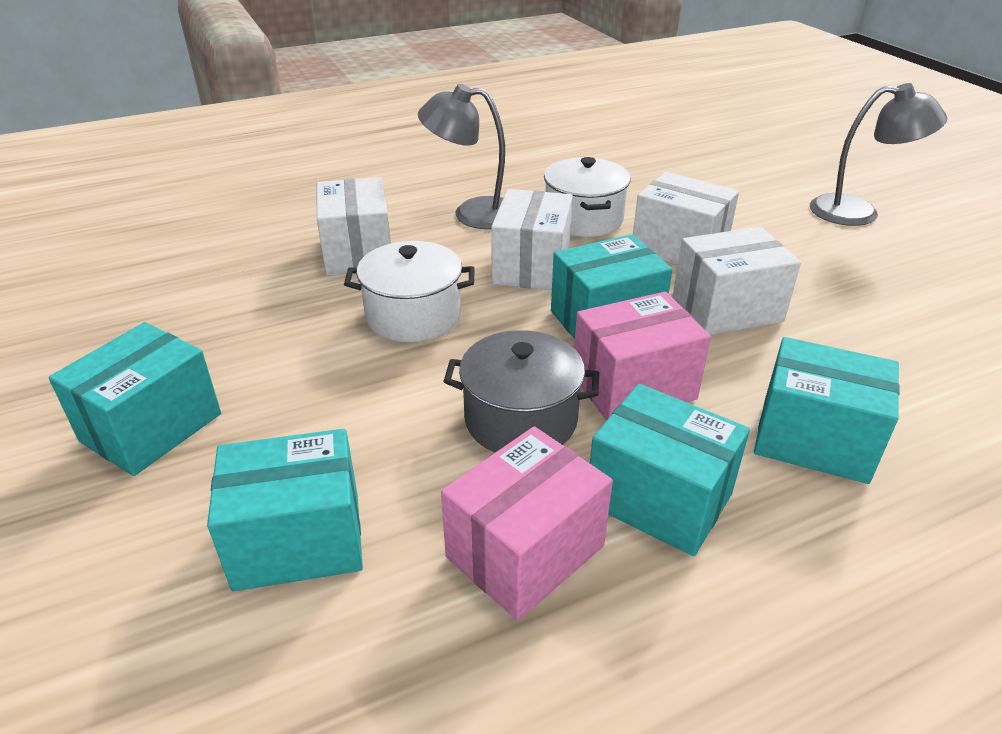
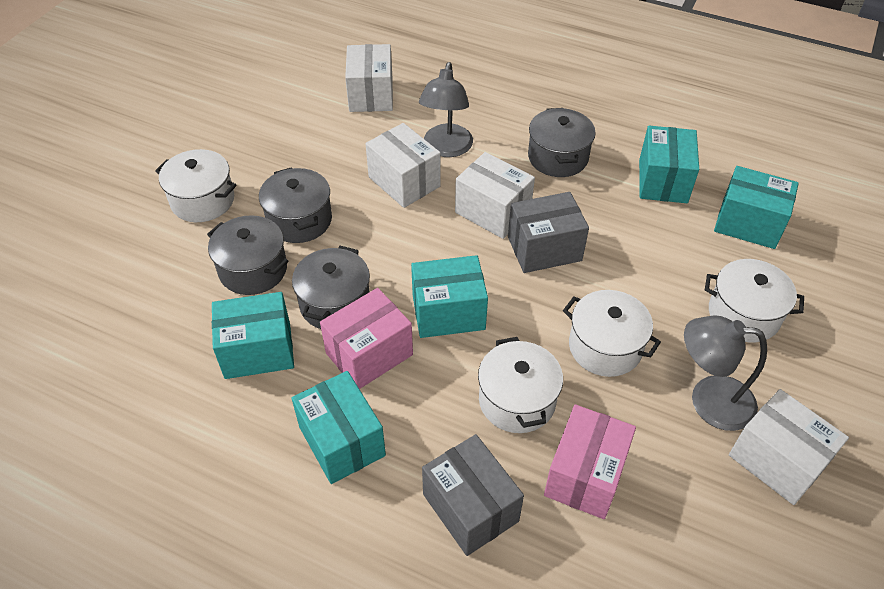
grey box: none = 0 -> [422,434,524,556] [508,192,589,273] = 2
grey pot: [443,330,599,453] = 1 -> [207,215,288,295] [259,167,332,243] [292,246,370,329] [528,108,596,177] = 4
white pot: [344,241,474,342] [544,157,631,237] = 2 -> [155,149,237,222] [478,337,563,433] [563,290,661,377] [705,259,804,342] = 4

